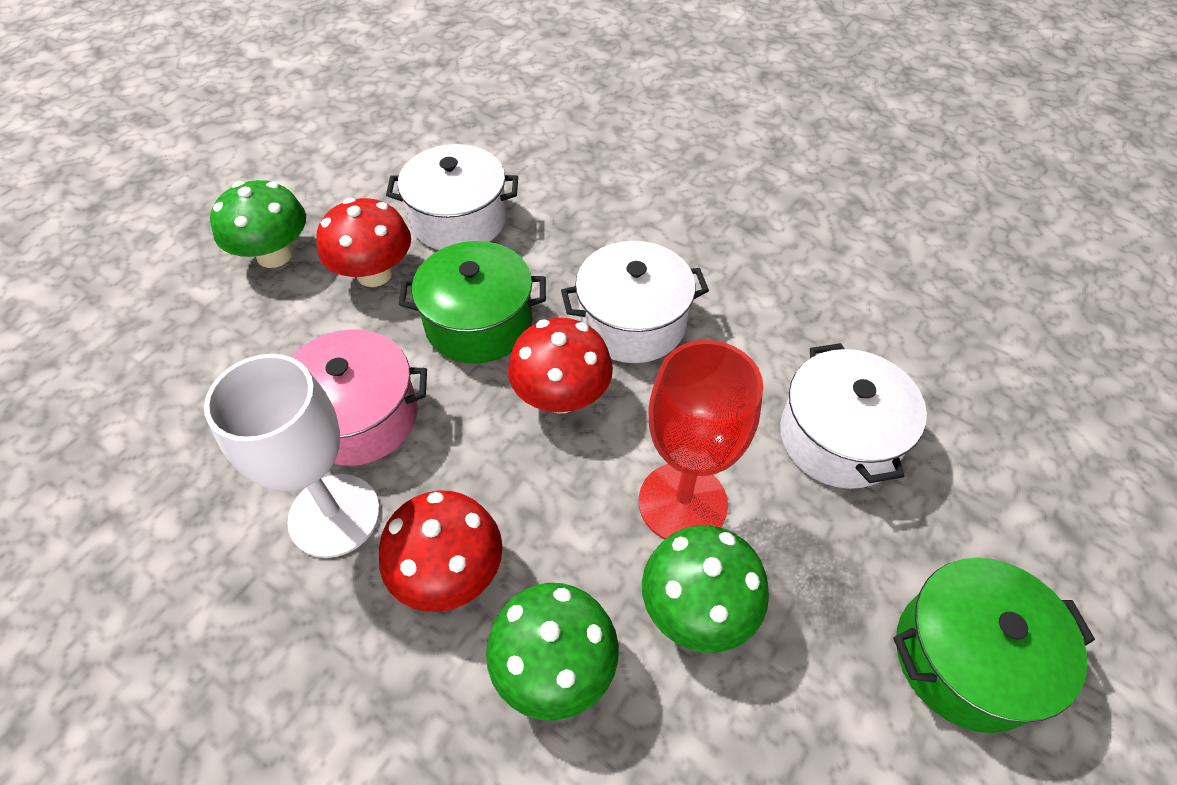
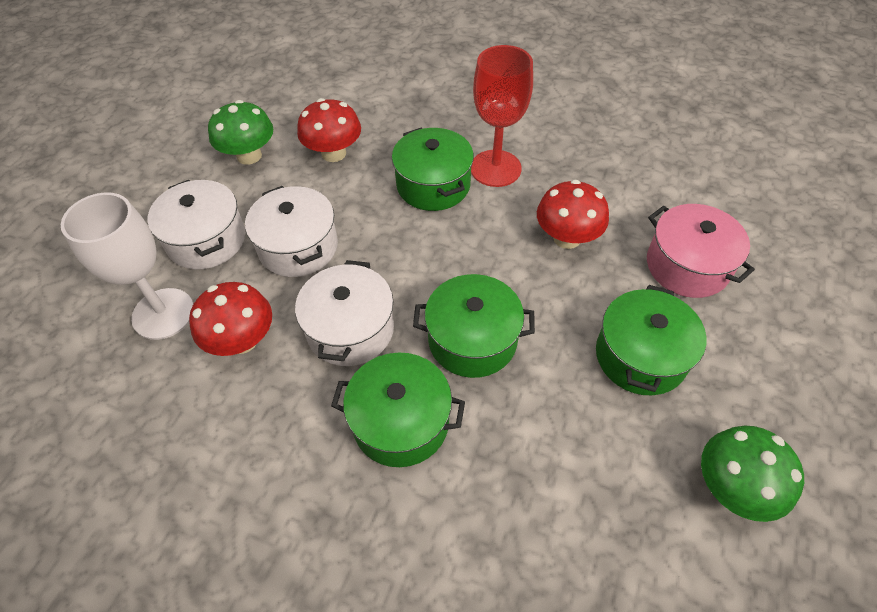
green mushroom: [210,180,306,268] [486,583,619,721] [642,525,769,653] = 3 -> [208,100,273,165] [701,426,804,522] = 2
green pot: [399,241,546,364] [893,558,1095,733] = 2 -> [331,352,465,467] [392,128,474,211] [413,274,535,378] [596,285,706,395] = 4

